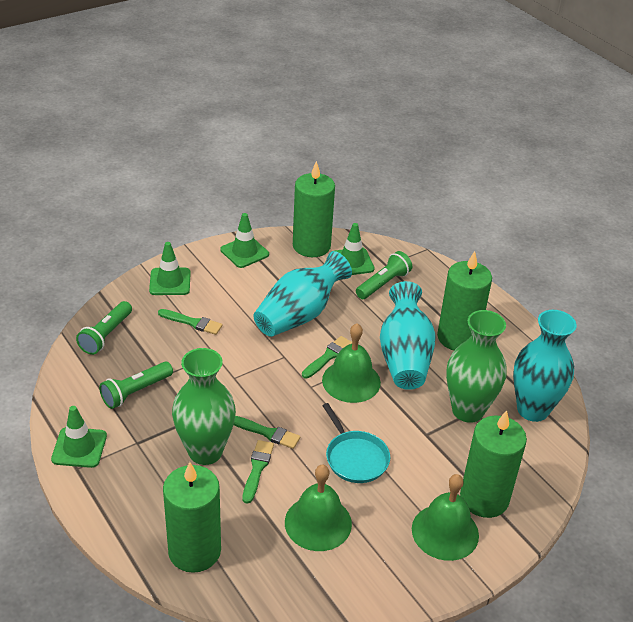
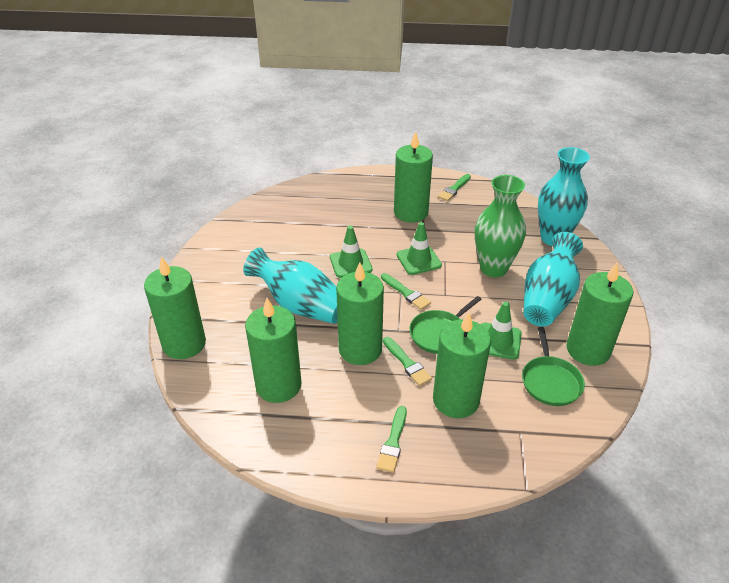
green bell: [285,465,352,551] [322,323,381,403] [412,474,479,561] = 3 -> none = 0
green candle: [163,462,221,573] [293,161,335,257] [437,251,492,351] [460,410,527,518] = 4 -> [144,256,206,359] [245,298,301,403] [336,262,384,365] [394,131,433,223] [433,312,491,418] [566,263,633,366] = 6
green flashlight: [76,301,132,355] [99,362,173,409] [356,251,412,299] = 3 -> none = 0
green pan: none = 0 -> [409,296,482,354] [522,327,585,406] = 2
green traffic cone: [51,406,107,468] [149,242,191,295] [220,213,269,268] [335,223,375,275] = 4 -> [330,225,372,278] [397,222,442,275] [481,302,522,360] = 3
green vase: [172,348,236,465] [446,310,507,423] = 2 -> [475,175,526,278] = 1
turquoise pan: [322,403,390,483] = 1 -> none = 0

